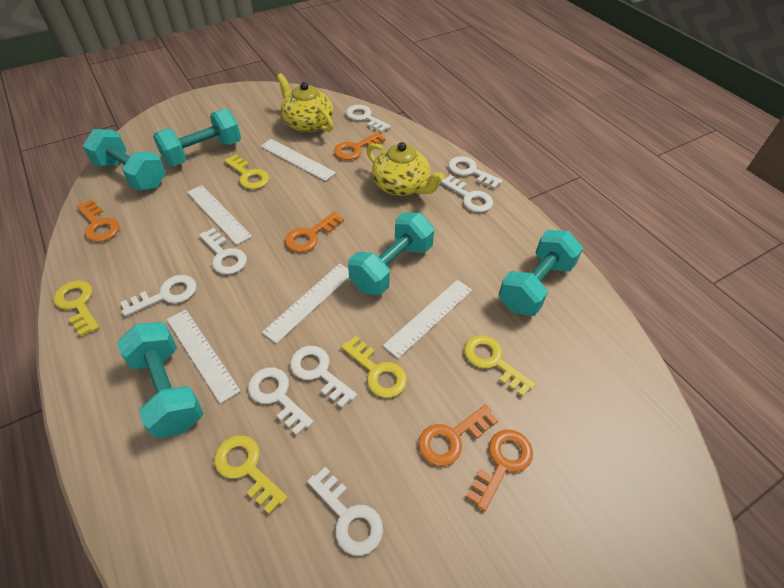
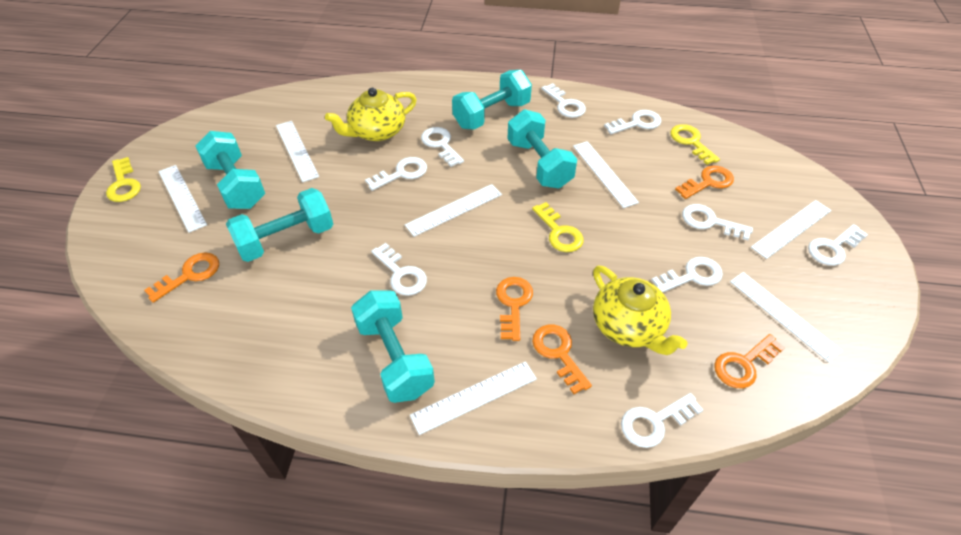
white key: [121,275,197,316] [199,228,247,275] [248,367,314,435] [290,346,357,408] [307,467,383,556] [346,105,391,133] [440,175,493,212] [448,156,503,189] = 8 -> [365,157,427,191] [371,243,427,296] [421,127,464,167] [541,83,586,118] [604,110,661,134] [621,393,703,448] [652,257,723,293] [682,204,753,240] [808,224,868,266] = 9
white ruler: [167,310,240,404] [187,185,252,245] [260,139,336,181] [262,263,349,344] [383,280,472,358] = 5 -> [158,165,207,233] [276,121,319,182] [405,184,502,237] [410,361,537,435] [573,141,639,208] [730,272,843,362] [751,200,832,259] = 7
yellow key: [54,280,100,336] [214,435,288,514] [224,155,269,189] [341,336,407,398] [464,335,536,397] = 5 -> [106,157,141,202] [532,202,584,252] [670,124,720,165] = 3

